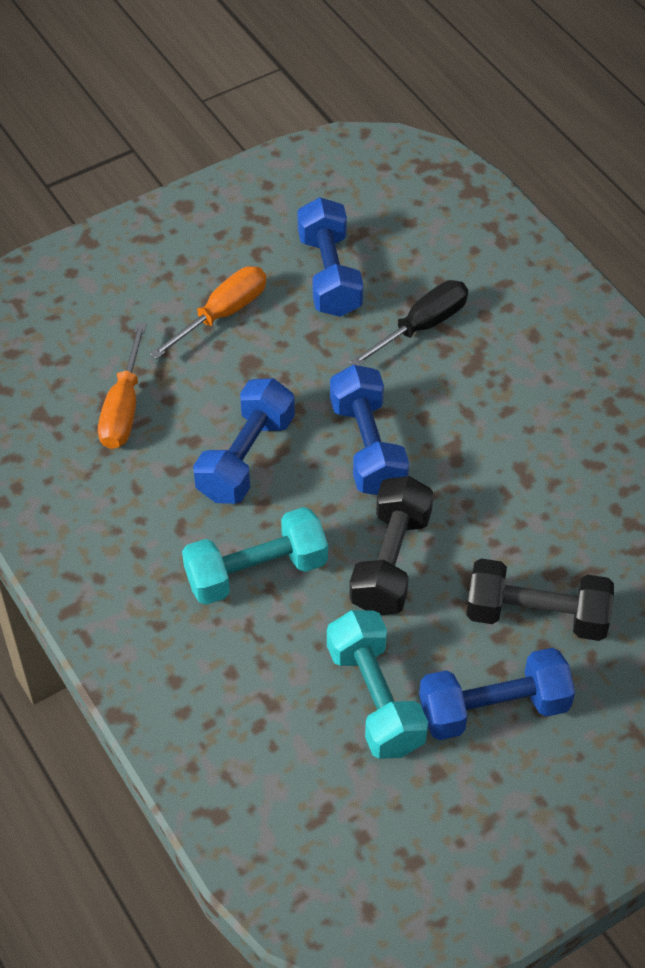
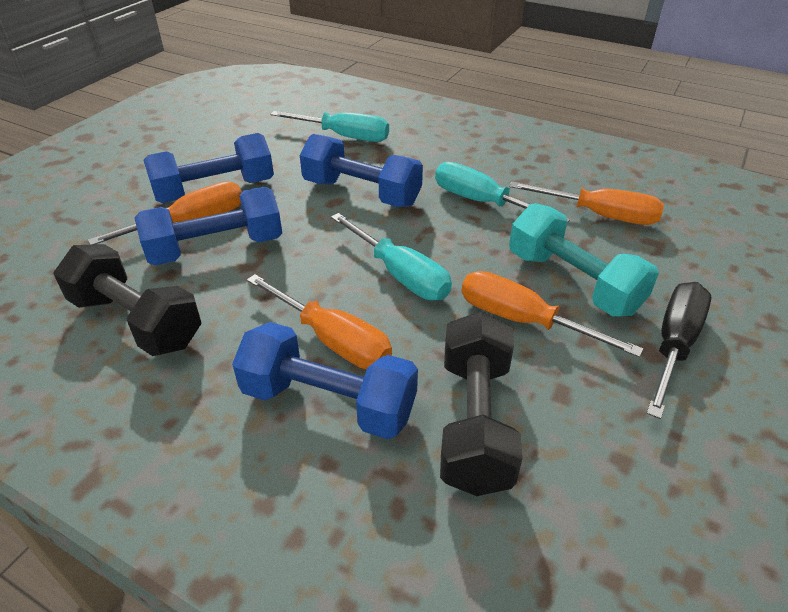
orange screwdriver: [98,322,147,449] [150,266,267,359] = 2 -> [88,181,242,245] [247,274,392,370] [461,271,643,357] [509,181,664,225] = 4
turquoise dumbbell: [182,507,328,605] [327,610,428,759] = 2 -> [509,203,659,316] = 1
turquoise screwdriver: none = 0 -> [270,111,389,142] [331,213,452,300] [435,162,570,223] = 3

